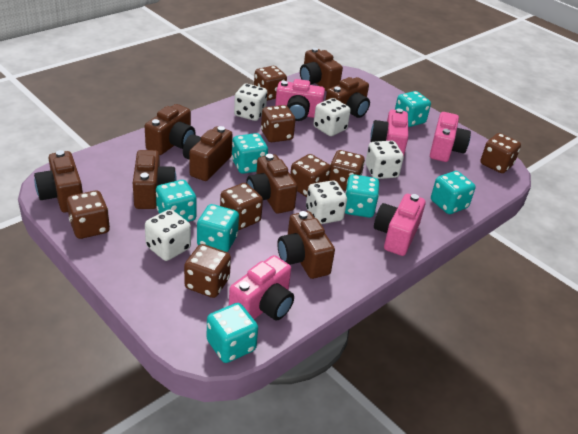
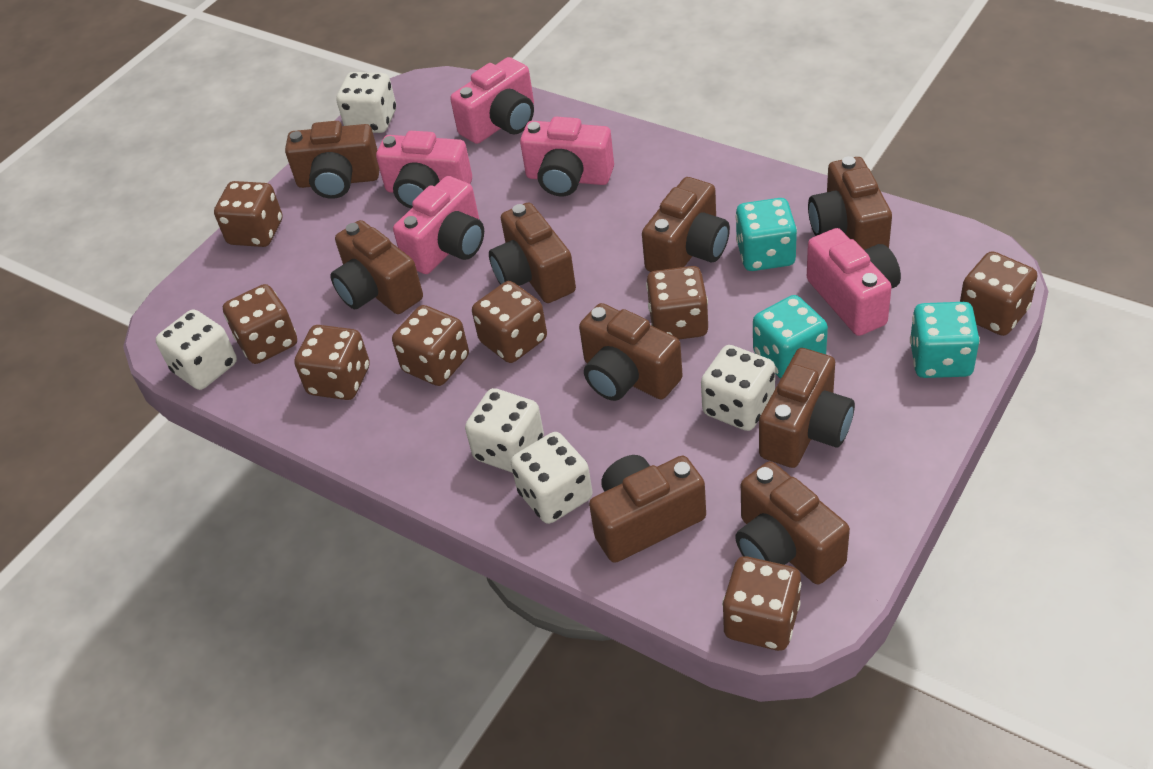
brown camera: [34,150,83,213] [133,150,177,209] [145,104,195,155] [183,126,233,181] [246,154,297,214] [277,211,335,279] [300,48,343,92] [326,77,370,118] = 8 -> [285,121,380,199] [330,220,423,314] [489,202,576,303] [579,303,683,401] [589,455,706,563] [642,177,730,272] [735,461,850,584] [759,348,855,468] [808,156,892,250] = 9
turquoise dice: [156,180,197,222] [197,204,239,252] [207,303,258,363] [232,133,268,174] [345,174,379,218] [395,91,431,127] [431,171,476,214] = 7 -> [735,198,797,271] [753,295,828,378] [910,302,980,378] = 3

